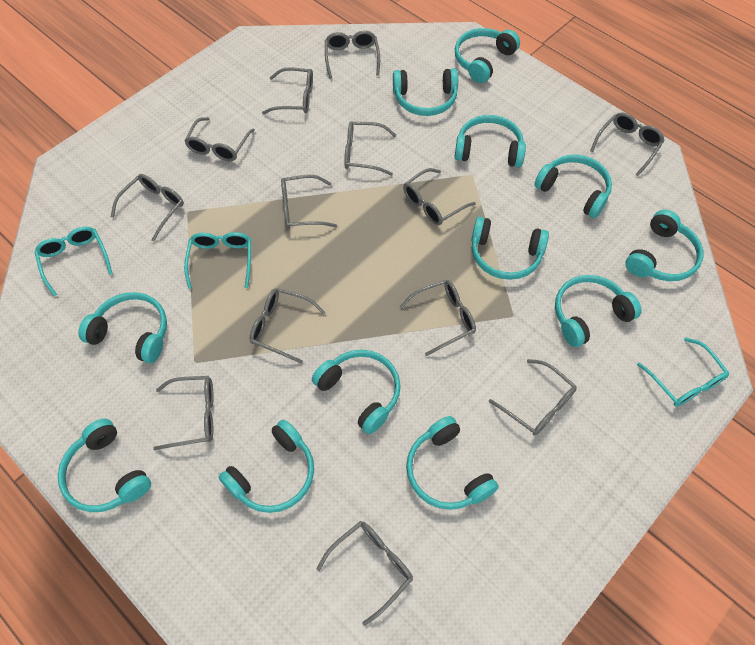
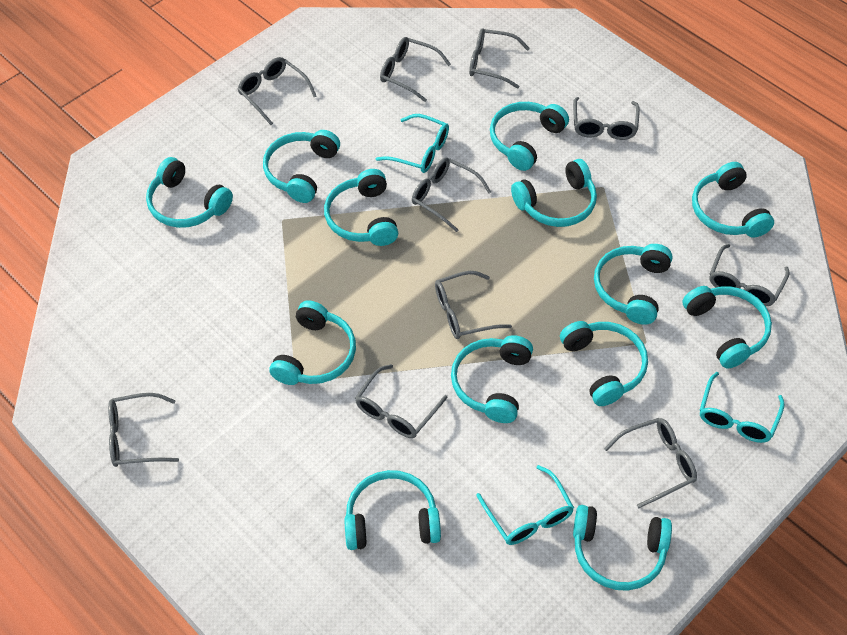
grey glasses: [111,174,184,241] [153,376,214,450] [184,117,255,161] [250,288,326,364] [262,67,313,114] [281,175,337,229] [316,521,413,626] [325,31,380,79] [344,121,396,176] [400,280,476,356] [403,168,476,225] [489,359,577,436] [590,112,665,176] = 13 -> [108,393,179,467] [237,57,317,125] [355,364,448,438] [380,37,451,102] [412,157,491,232] [435,271,512,339] [469,28,530,89] [573,97,640,140] [604,418,697,508] [710,244,790,306] = 10
turquoise headphones: [58,419,151,512] [78,292,167,363] [219,419,314,513] [312,350,401,434] [393,68,458,116] [406,416,499,510] [455,28,520,83] [455,115,526,167] [471,217,549,280] [534,155,612,218] [555,275,642,347] [625,210,703,281] = 12 -> [146,157,233,228] [263,130,340,203] [269,300,356,385] [324,169,398,246] [344,470,441,550] [451,335,533,423] [490,102,569,171] [511,159,597,227] [560,321,648,406] [573,505,672,591] [594,244,673,325] [682,286,772,369] [692,162,774,238] = 13

